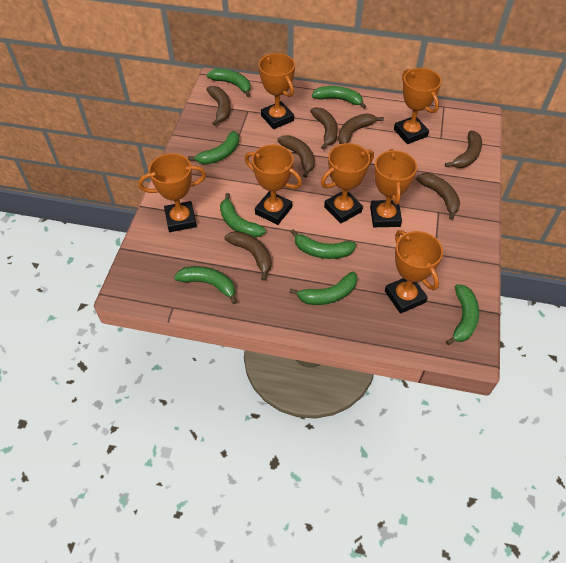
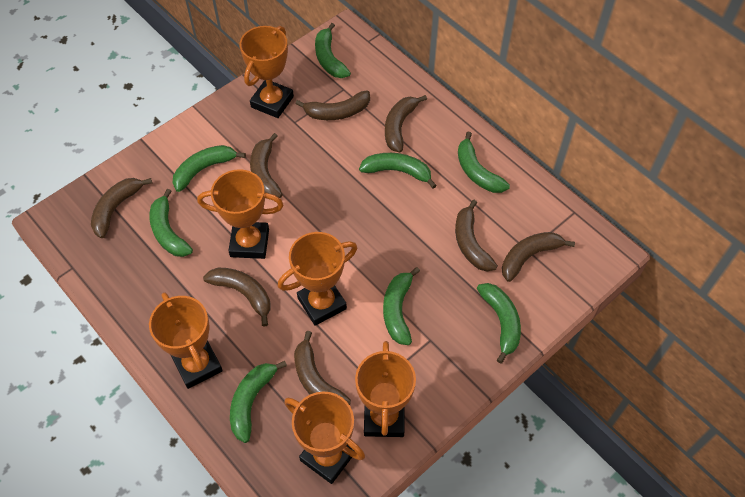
brown banana: [206,86,231,126] [225,231,272,281] [277,135,315,178] [310,107,338,150] [338,113,384,144] [416,173,460,220] [445,131,482,168] = 7 -> [91,178,152,238] [203,268,270,326] [250,133,283,198] [294,331,351,405] [296,91,370,120] [385,95,427,153] [455,200,498,271] [502,232,575,282] = 8
orange trophy: [138,153,206,232] [245,145,302,225] [259,53,295,129] [321,143,374,224] [370,149,417,227] [385,230,443,314] [394,68,442,144] = 7 -> [149,292,223,389] [197,169,284,259] [240,26,294,118] [278,232,357,326] [284,391,365,484] [355,341,416,437] = 6

